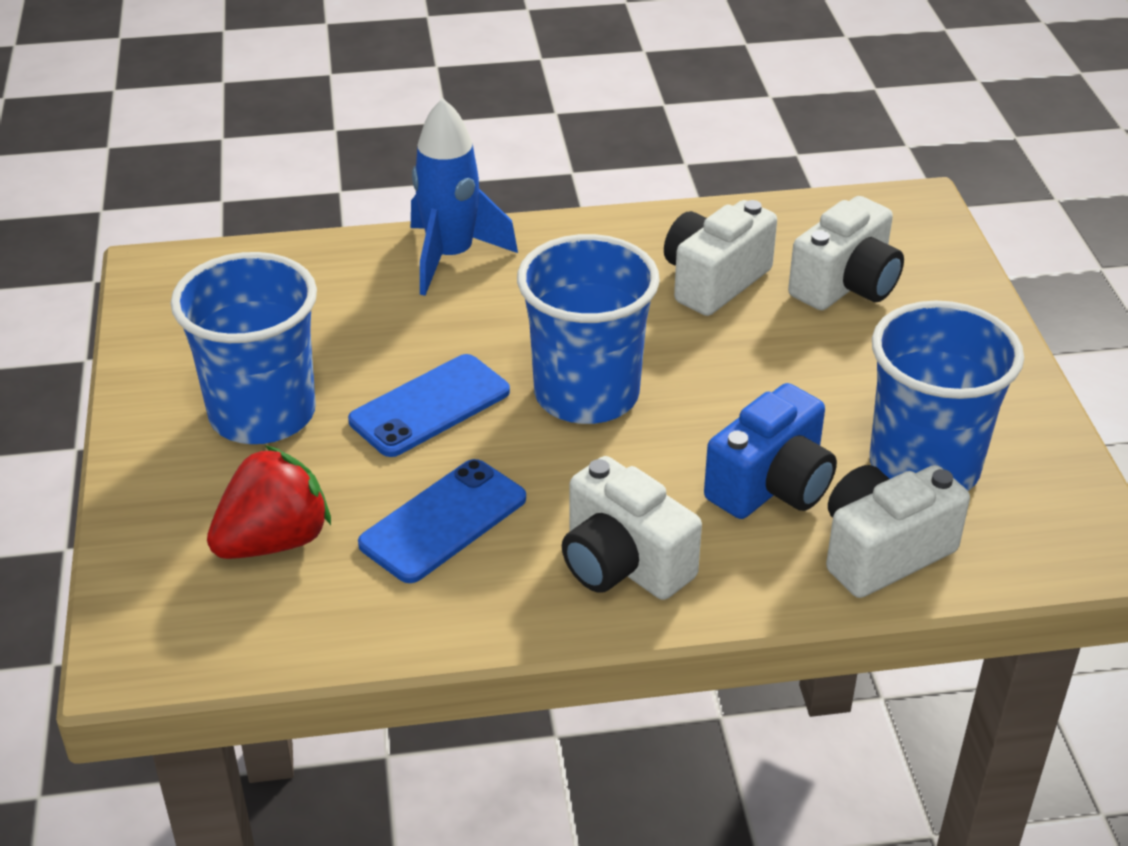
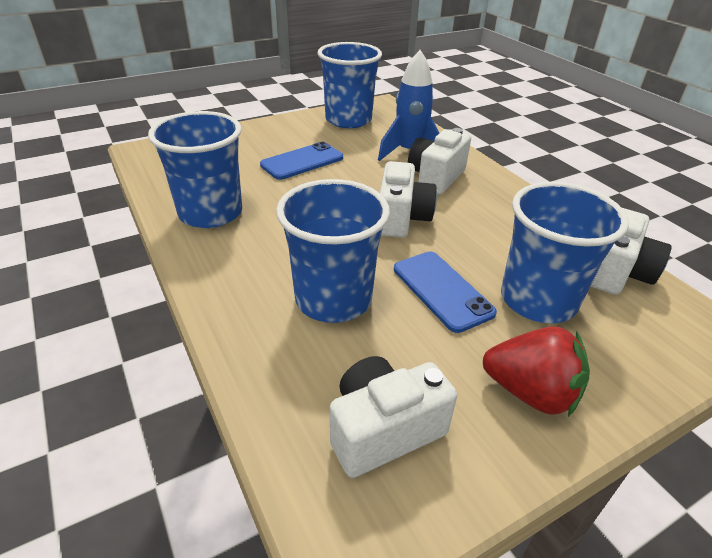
blue camera: [704,383,837,519] = 1 -> none = 0
blue cup: [170,252,317,444] [517,234,660,424] [870,301,1024,491] = 3 -> [148,111,242,228] [276,179,390,323] [318,42,382,128] [501,182,629,323] = 4

